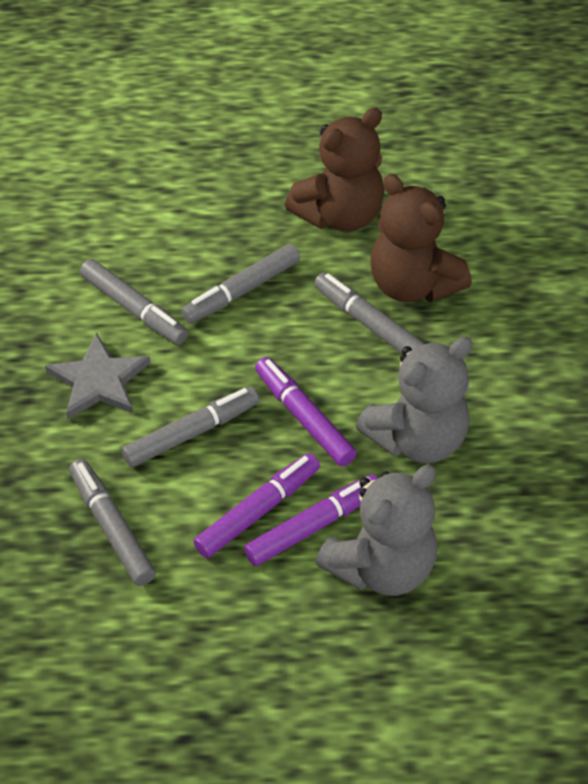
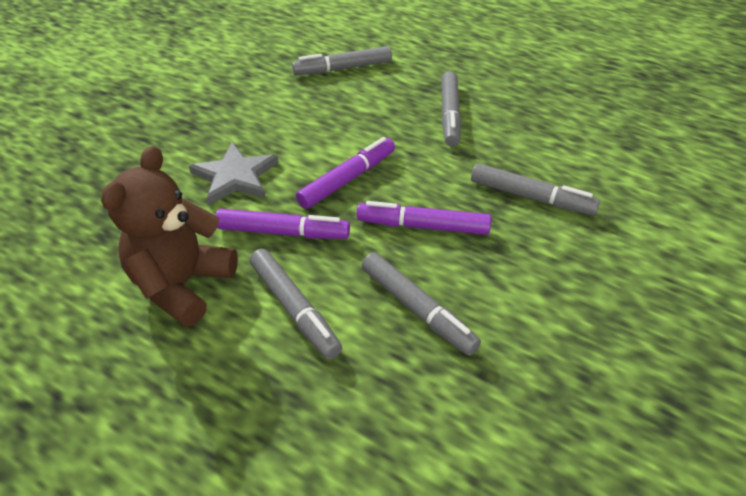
brown teddy bear: [285,108,384,232] [371,174,472,302] = 2 -> [101,146,238,327] = 1
grey teddy bear: [316,465,437,596] [356,337,473,463] = 2 -> none = 0

